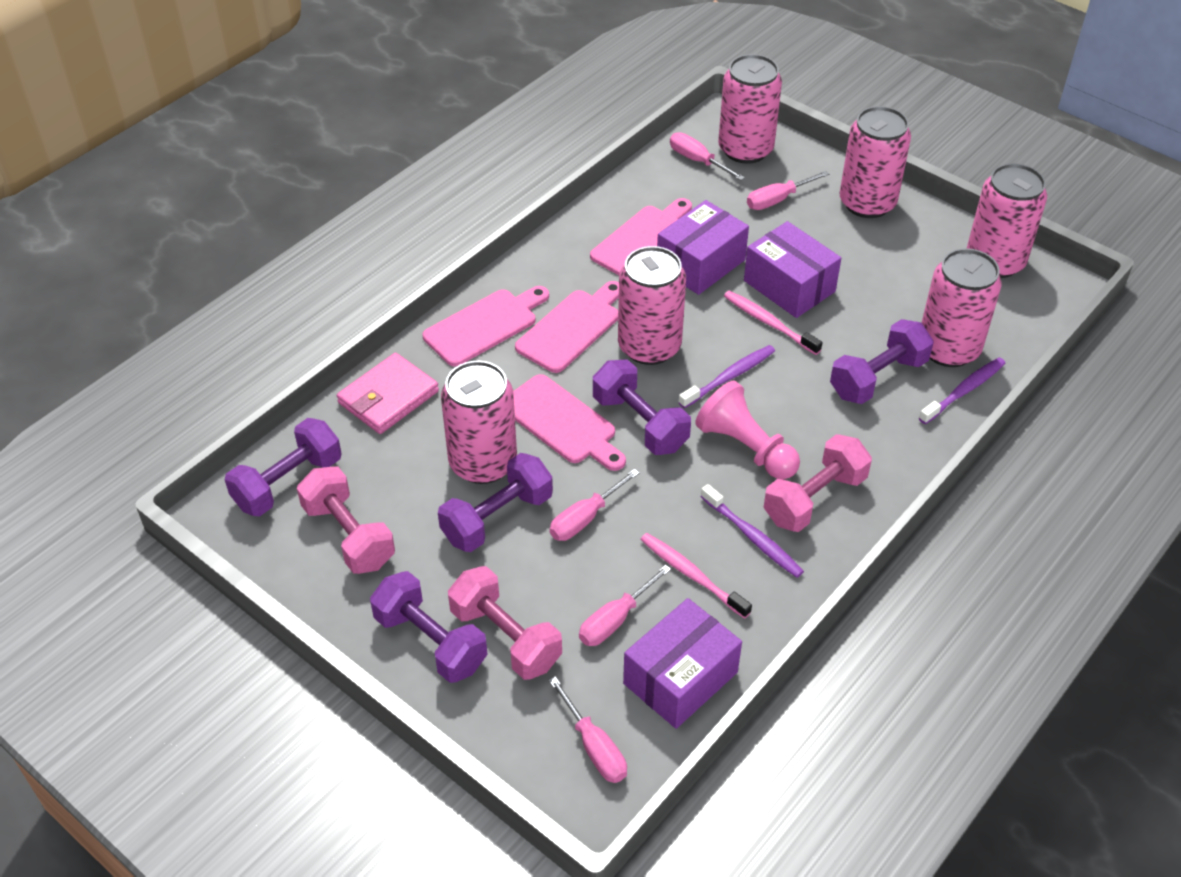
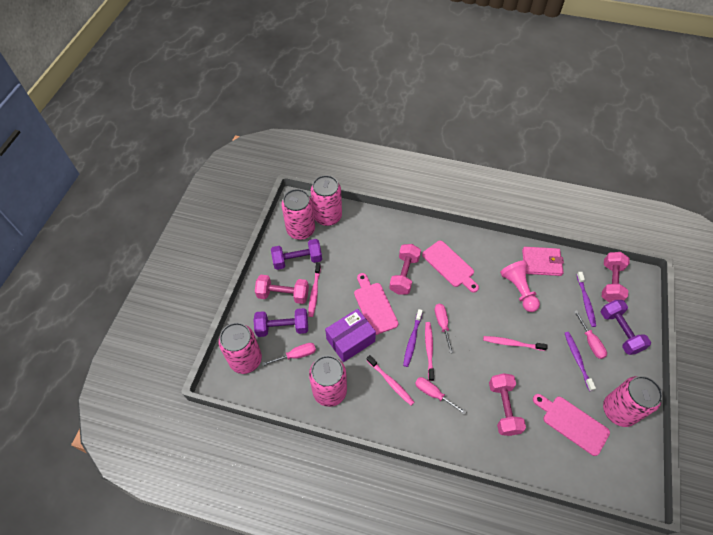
pink can: [441,361,517,484] [618,246,686,365] [718,54,782,164] [840,106,911,218] [922,248,1002,367] [967,163,1047,278] = 6 -> [219,323,262,374] [281,189,315,240] [309,355,347,407] [311,175,342,226] [603,376,663,427] = 5
pink cutting board: [422,286,549,366] [513,374,626,471] [515,281,619,373] [590,198,692,275] = 4 -> [354,273,399,335] [422,241,479,293] [533,394,610,456] = 3
pink dumbbell: [297,467,395,574] [448,566,562,680] [763,434,872,532] = 3 -> [255,275,309,304] [389,244,421,295] [489,373,526,436] [602,252,630,303] = 4
pink screwdriver: [548,676,627,783] [550,469,639,541] [579,565,671,646] [670,132,745,181] [747,171,829,210] = 5 -> [262,343,316,366] [415,377,466,415] [435,304,454,353] [574,310,607,359] = 4
pink toothbrush: [640,533,752,619] [724,291,822,355] = 2 -> [308,263,321,317] [366,355,414,405] [425,322,434,381] [483,336,548,351] = 4
purple box: [623,598,742,729] [657,200,749,295] [744,221,841,318] = 3 -> [325,309,376,362] = 1
purple dumbbell: [225,418,342,516] [370,571,488,683] [438,453,553,552] [593,359,691,455] [830,319,934,404] = 5 -> [254,308,308,337] [271,239,322,270] [601,300,651,355] = 3

